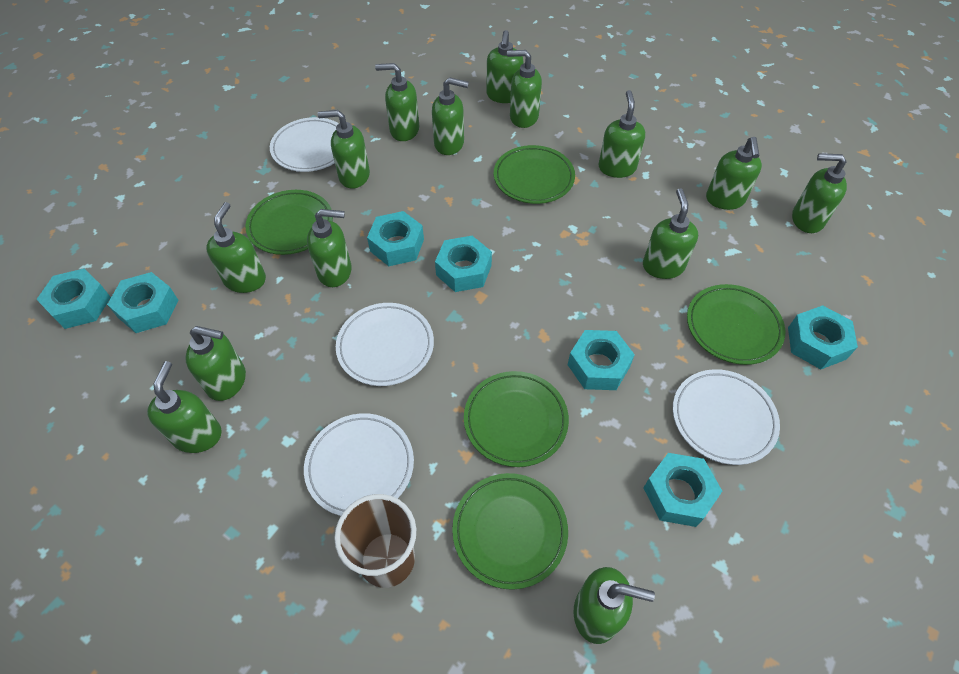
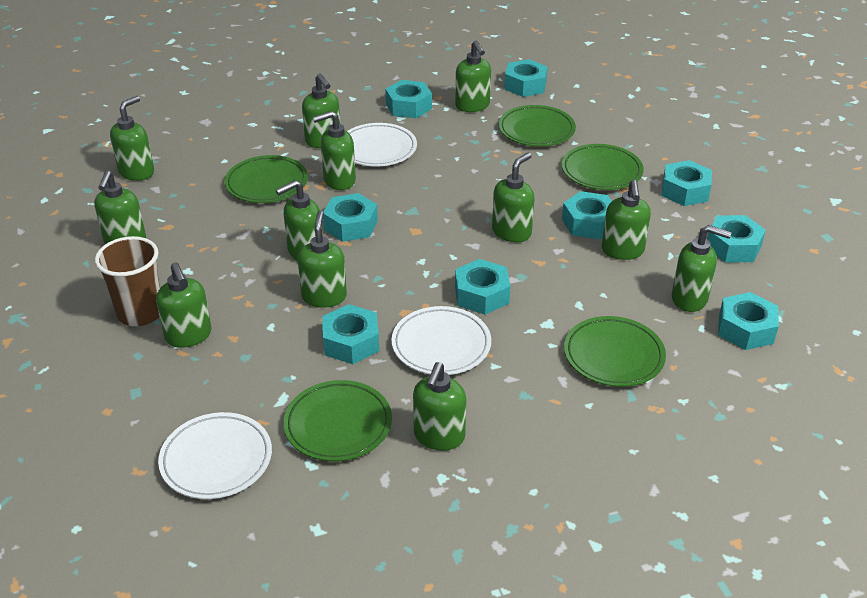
green soap dispenser: [147,361,222,453] [185,326,246,401] [206,202,266,293] [307,209,352,287] [318,110,370,189] [375,63,419,141] [432,77,469,155] [486,30,524,103] [507,50,542,128] [574,567,655,644] [599,90,645,178] [643,188,698,279] [706,137,762,210] [792,153,847,233] = 14 -> [94,171,146,244] [110,96,154,181] [156,262,212,348] [276,180,323,261] [298,210,347,308] [302,74,340,148] [313,111,356,190] [413,362,466,451] [455,40,491,112] [492,153,535,242] [602,180,651,260] [672,225,732,312] = 12
turquoise nut: [36,269,111,329] [107,272,179,333] [367,211,424,266] [435,236,492,292] [568,330,635,390] [643,453,722,527] [788,305,858,369] = 7 -> [322,304,379,364] [323,193,378,242] [385,80,432,118] [455,259,510,315] [504,59,548,97] [562,191,612,239] [661,160,712,206] [707,215,766,263] [718,292,779,350] = 9
white plate: [270,117,339,172] [304,413,414,516] [336,303,434,386] [673,369,780,465] = 4 -> [158,412,272,499] [347,123,417,167] [392,306,491,375] = 3

